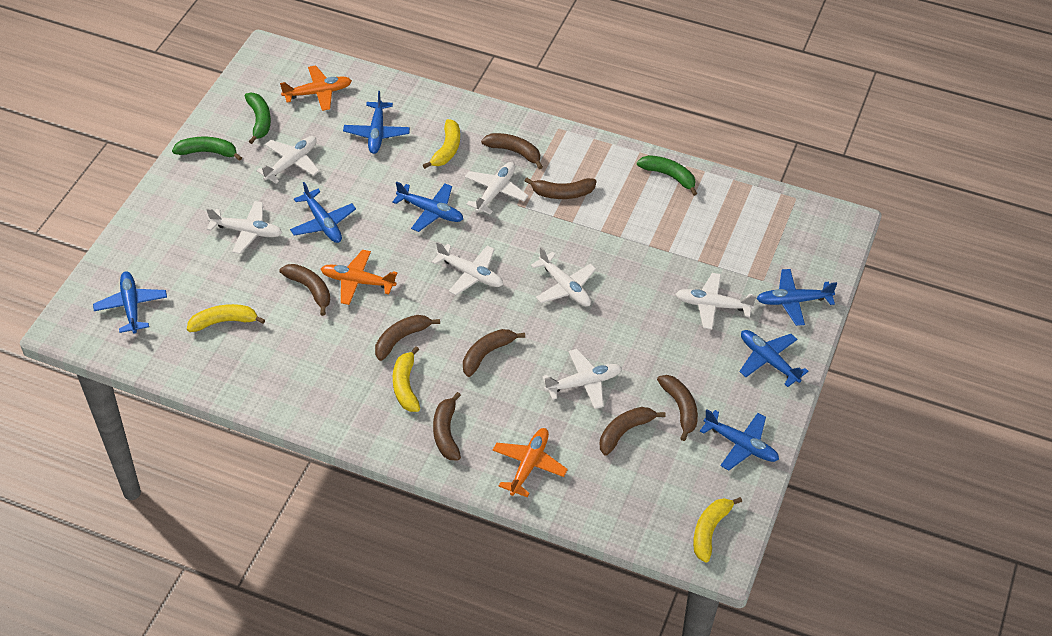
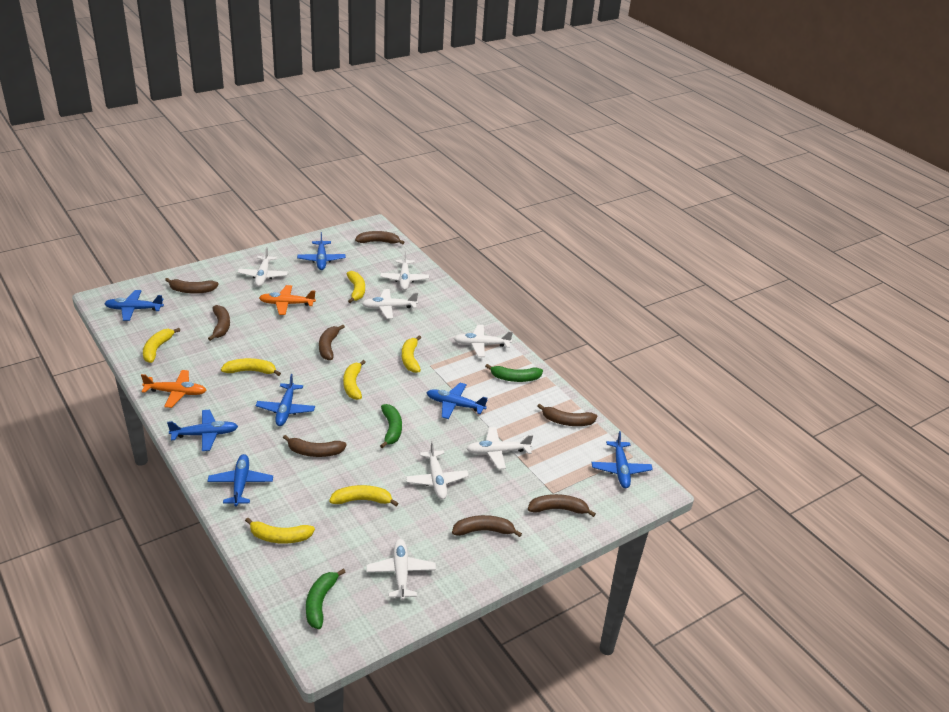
orange plane: [280,65,352,111] [321,250,397,305] [493,428,568,497] = 3 -> [141,370,207,408] [259,285,316,315] = 2
yellow banana: [187,304,265,332] [393,346,420,412] [423,119,460,169] [693,497,742,563] = 4 -> [143,328,180,363] [221,358,281,376] [245,517,315,544] [329,485,398,506] [343,360,366,400] [347,271,365,303] [402,335,421,373] = 7

